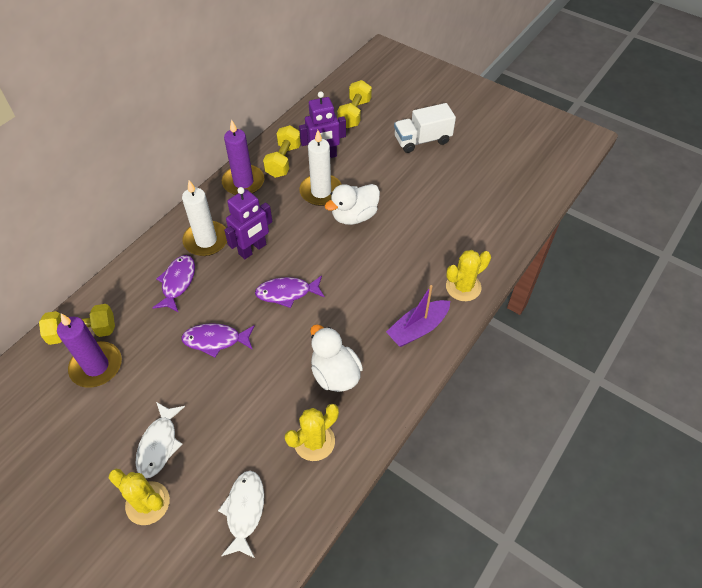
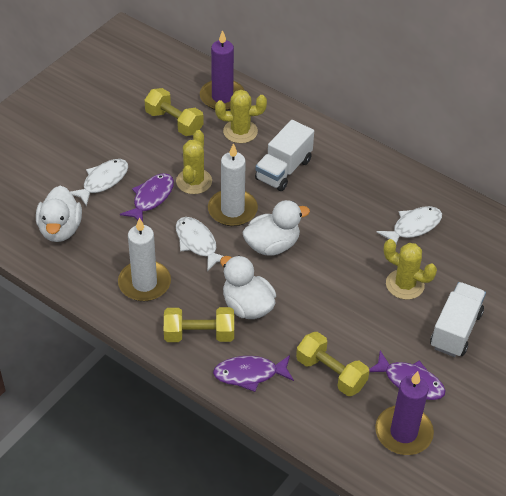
purple boat: [386,285,450,347] = 1 -> none = 0
purple robot: [224,187,272,259] [299,91,346,158] = 2 -> none = 0
white duck: [310,324,363,392] [325,184,380,225] = 2 -> [36,186,82,242] [220,255,276,319] [242,200,310,256] = 3
white fish: [136,402,185,478] [218,471,264,558] = 2 -> [70,159,128,207] [176,217,224,272] [376,206,442,244] = 3
white truck: [394,103,456,153] = 1 -> [255,120,314,191] [430,282,486,357] = 2

